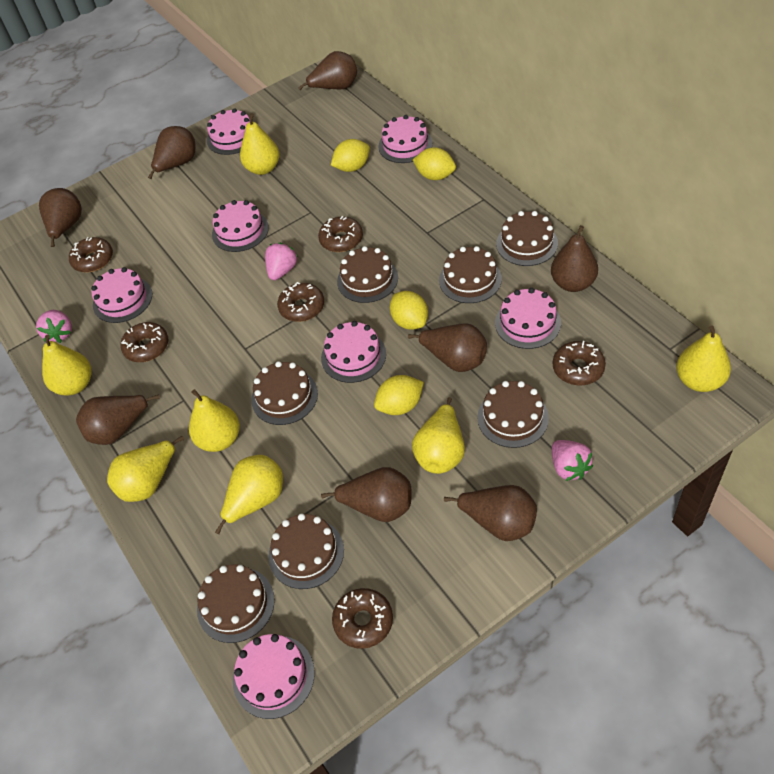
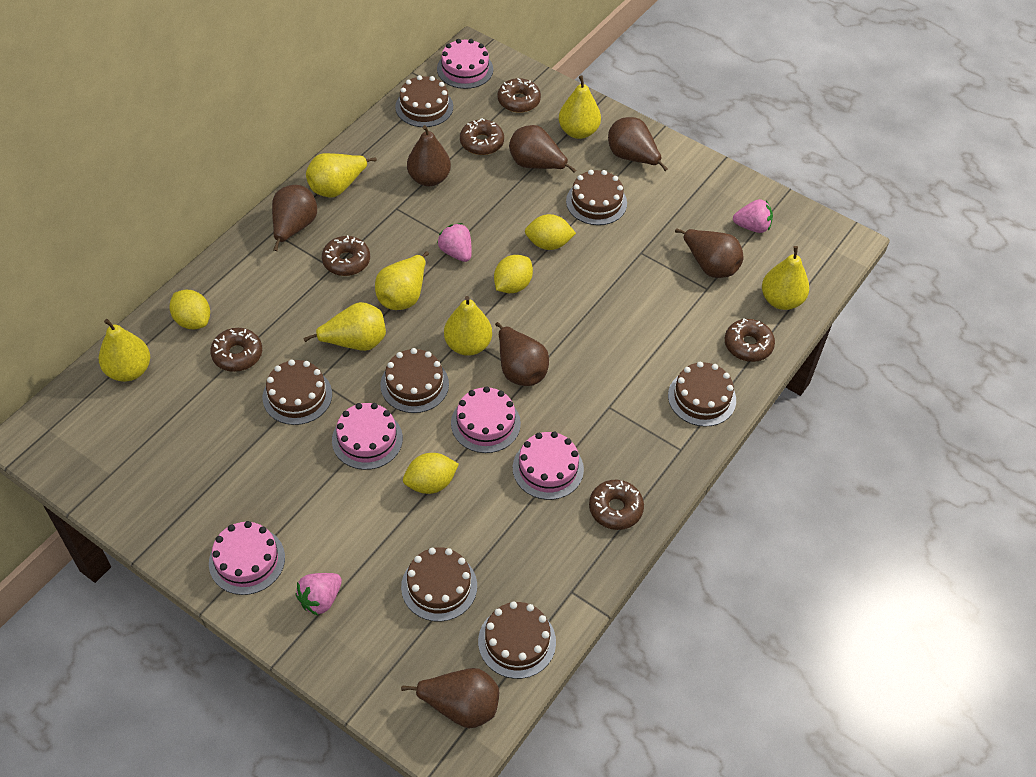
brown pear: [39,188,82,247] [76,395,160,445] [148,126,196,179] [298,51,357,90] [321,467,412,522] [408,323,487,372] [444,485,537,541] [551,225,598,292] = 8 -> [272,185,317,251] [401,668,499,728] [407,125,451,186] [495,322,549,386] [509,125,576,173] [608,117,668,171] [675,228,744,278] = 7
pink cake: [91,267,152,323] [207,108,250,155] [212,200,269,252] [233,634,315,719] [321,321,386,383] [378,115,433,163] [495,288,561,349] = 7 -> [209,521,285,595] [332,403,403,470] [437,39,493,89] [451,386,521,453] [513,431,584,500] = 5

